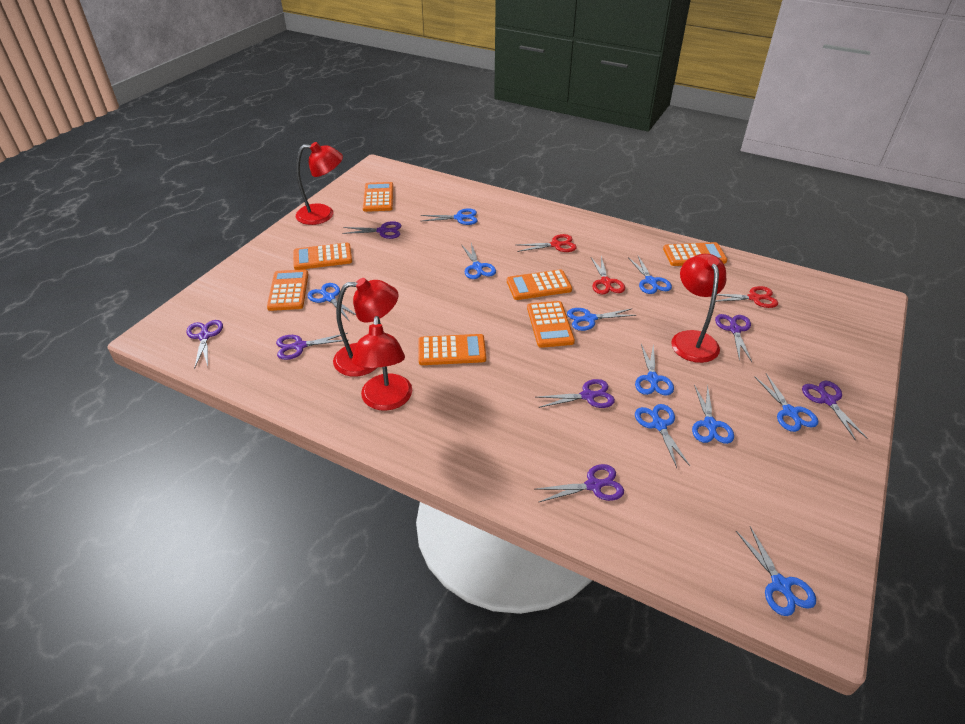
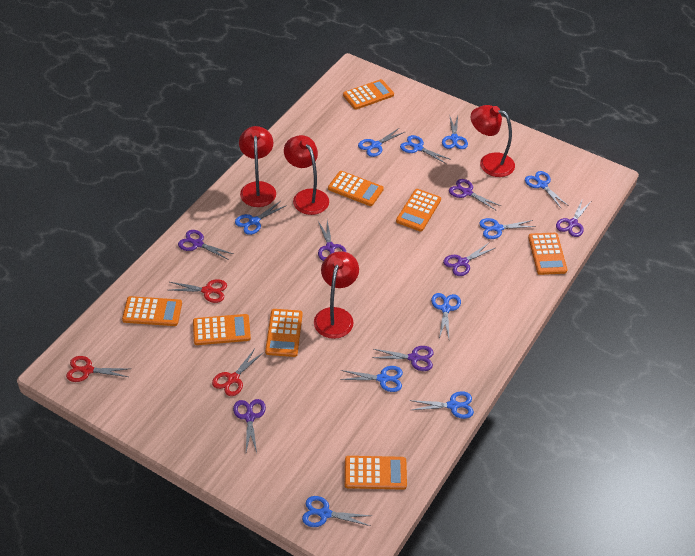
orange calculator: [267,269,308,311] [293,243,352,270] [363,182,393,212] [418,334,486,365] [507,269,572,300] [527,301,575,348] [663,242,727,266] = 7 -> [122,296,182,326] [193,314,251,345] [265,309,303,357] [328,171,384,206] [343,79,394,110] [345,456,407,490] [396,189,441,232] [528,233,567,275] = 8

